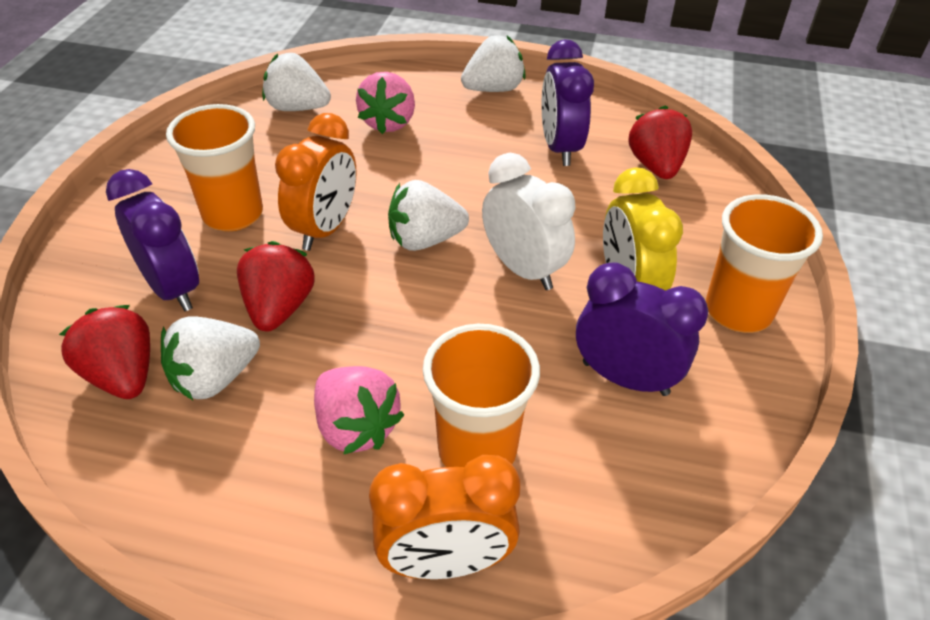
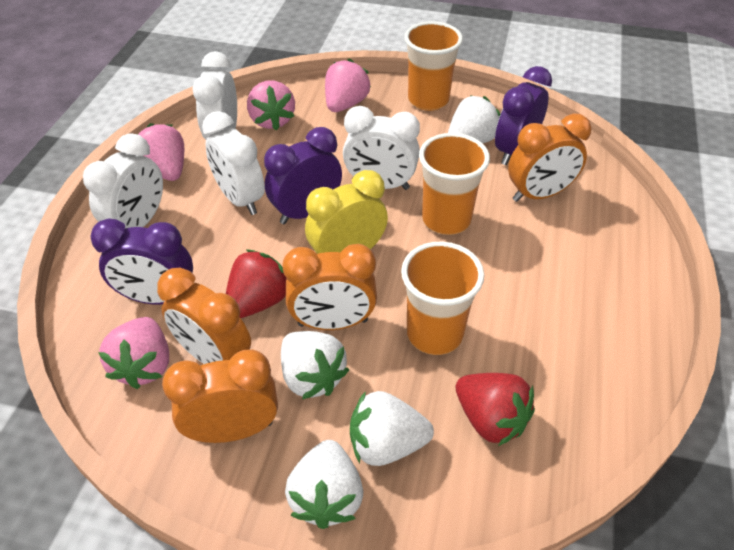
orange clock: [275,113,357,251] [369,455,520,579] = 2 -> [157,268,251,364] [162,350,278,443] [282,244,377,330] [508,113,591,202] = 4
pink strawberry: [314,366,404,455] [356,72,415,134] = 2 -> [98,317,169,389] [137,123,184,181] [247,80,295,131] [325,59,371,112] = 4
red strawberry: [59,305,150,399] [237,241,315,332] [628,105,692,179] = 3 -> [226,249,287,318] [456,373,535,446] = 2
white clock: [482,153,576,290] = 1 -> [83,133,163,228] [193,51,237,140] [202,111,265,215] [343,106,420,190] = 4

